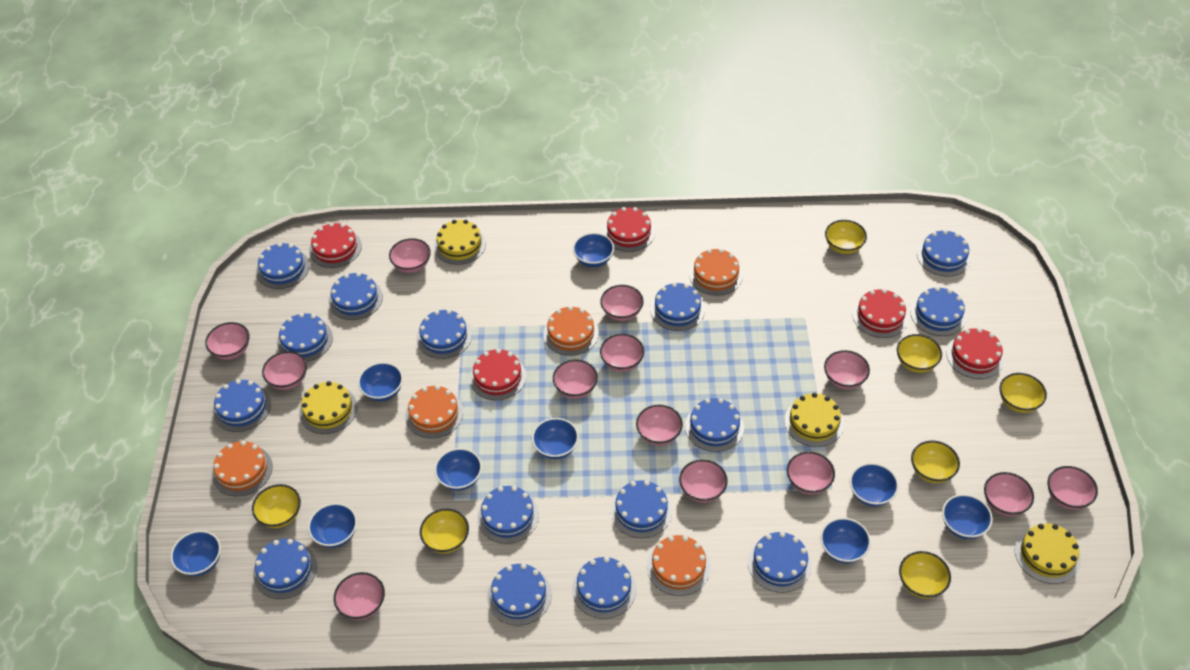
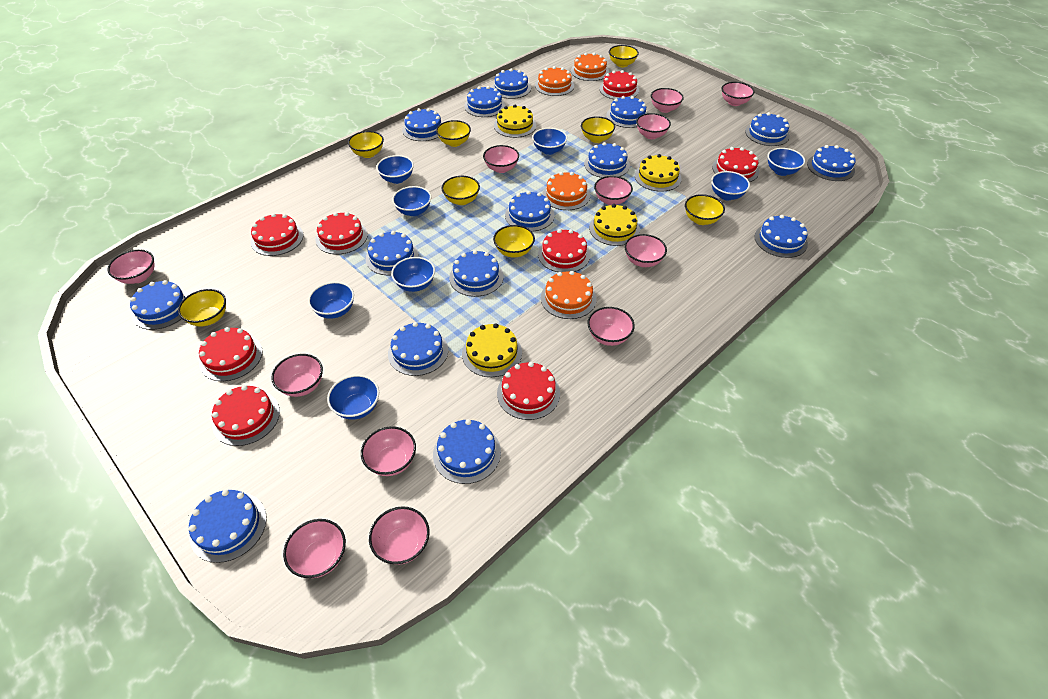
blue bowl: [170,530,221,576] [308,503,357,548] [358,362,403,401] [434,448,482,491] [532,418,579,459] [573,233,614,267] [820,518,871,563] [850,463,899,506] [942,494,993,539] = 9 -> [308,282,354,319] [327,375,379,420] [376,155,414,184] [391,257,435,292] [392,186,431,216] [532,128,567,155] [711,171,750,200] [768,148,805,176] = 8
orange cake: [212,441,273,496] [405,385,463,438] [543,306,599,356] [647,535,711,596] [689,249,743,296] = 5 -> [535,66,574,96] [541,271,597,319] [543,172,590,210] [571,53,609,81] = 4
pink bowl: [205,322,250,360] [262,351,307,390] [334,572,385,620] [389,238,431,273] [553,359,598,399] [600,285,644,321] [600,334,644,372] [636,405,683,446] [679,459,728,503] [787,451,835,495] [824,350,870,389] [984,472,1034,516] [1047,466,1098,510] = 13 -> [107,249,155,284] [271,354,323,397] [283,519,346,578] [361,426,416,476] [369,506,430,565] [483,145,519,173] [588,307,635,346] [594,176,633,205] [624,234,667,267] [636,113,671,139] [651,88,684,113] [722,82,754,106] = 12
red cake: [309,223,362,268] [470,349,526,400] [603,207,655,252] [852,289,909,338] [946,328,1004,379] = 5 -> [199,327,263,381] [212,385,280,446] [251,213,304,256] [316,212,368,254] [497,362,560,420] [538,229,590,272] [599,70,639,99] [712,147,759,182] = 8
yellow bowl: [252,484,301,528] [420,509,469,554] [825,220,867,254] [897,334,942,373] [899,551,951,599] [911,441,960,483] [999,373,1047,413] = 7 -> [178,289,226,327] [348,131,384,158] [436,120,471,147] [441,176,480,205] [493,225,535,258] [581,116,615,143] [609,45,639,67] [685,194,725,225] = 8

